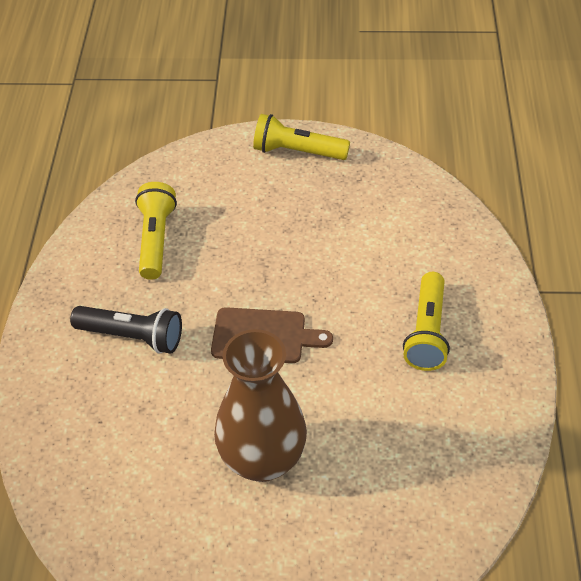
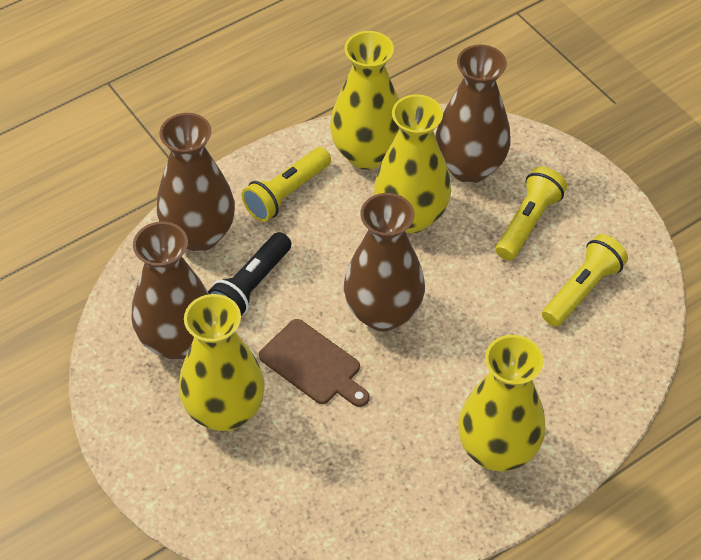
brown vase: [214,329,307,482] = 1 -> [131,222,209,360] [157,113,235,252] [344,193,425,331] [436,45,511,183] = 4
yellow vase: none = 0 -> [179,294,265,432] [330,31,399,170] [374,94,451,233] [458,335,546,471] = 4

